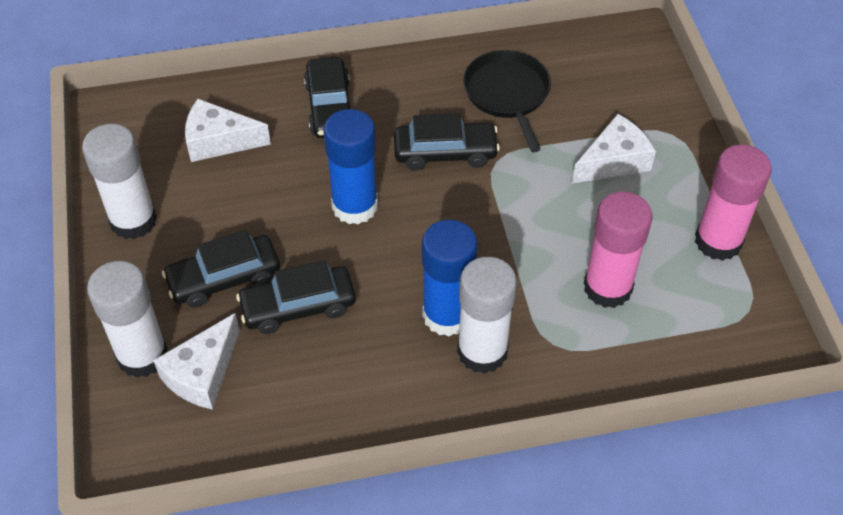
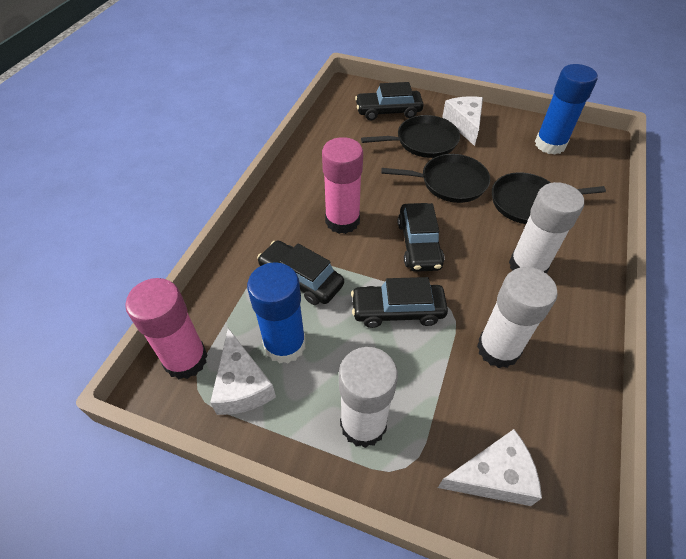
black pan: [463,50,551,152] = 1 -> [361,115,460,158] [381,154,490,203] [492,172,606,224] = 3

